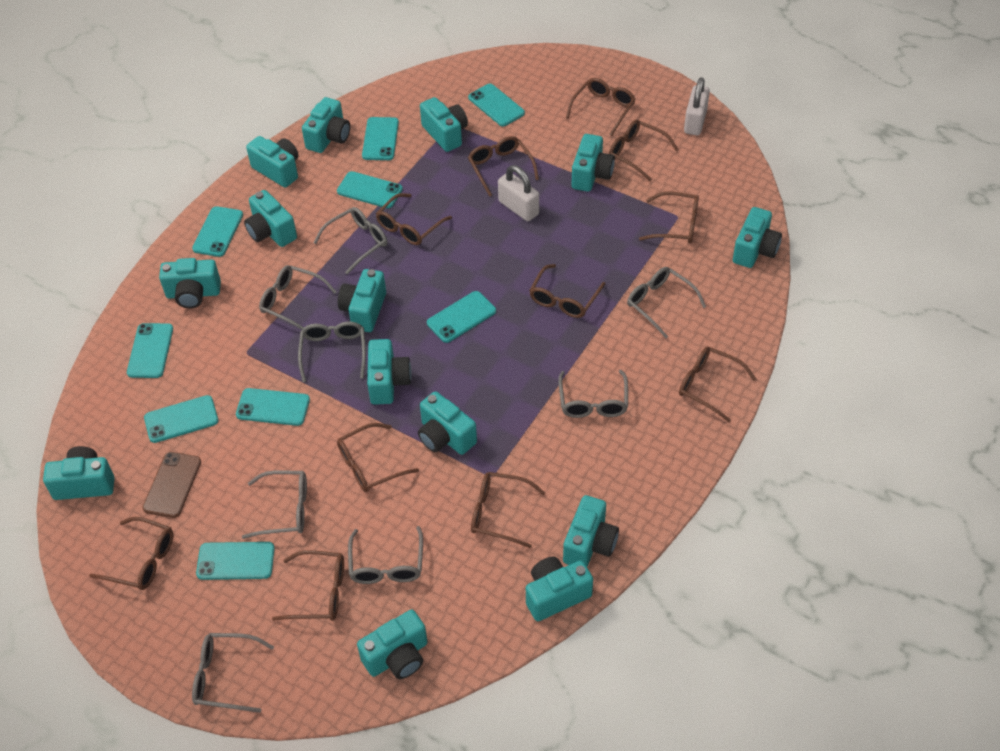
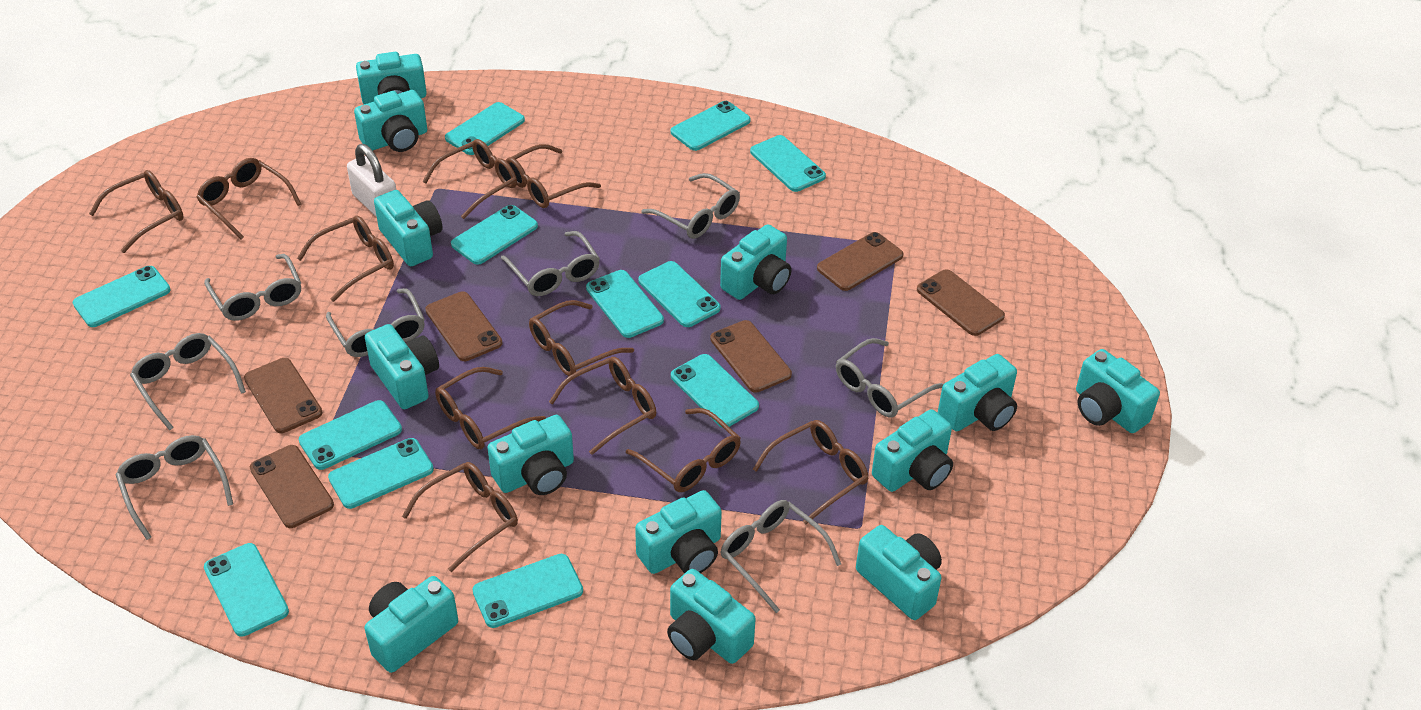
brown phone: [143,452,201,518] = 1 -> [244,358,323,433] [250,445,334,528] [425,292,502,361] [710,320,792,393] [817,232,904,291] [917,269,1005,336] = 6
turquoise camera: [43,446,115,500] [159,258,221,308] [244,190,297,247] [246,136,299,188] [302,97,350,153] [338,269,386,332] [357,609,428,679] [367,339,412,405] [418,391,477,455] [420,97,468,152] [526,557,593,621] [563,495,619,567] [572,134,615,192] [733,207,782,268] = 14 -> [354,90,427,152] [356,52,427,104] [364,576,458,673] [365,324,439,409] [374,190,443,266] [487,415,574,495] [635,490,722,574] [667,569,756,664] [720,224,792,300] [856,525,942,620] [872,409,953,492] [938,354,1017,431] [1076,349,1160,433] = 13
turquoise phone: [127,323,173,378] [144,395,218,443] [192,206,243,257] [196,542,275,580] [236,388,310,426] [337,171,403,208] [362,117,399,160] [427,291,496,343] [468,84,525,126] = 9 -> [73,266,171,327] [204,543,289,636] [299,400,402,470] [328,438,434,509] [445,102,525,155] [451,205,538,265] [472,554,583,628] [586,270,664,338] [638,261,721,327] [671,101,751,151] [671,354,759,428] [750,135,826,192] = 12
white padlock: [498,165,539,221] [684,77,710,135] = 2 -> [347,144,396,217] = 1

